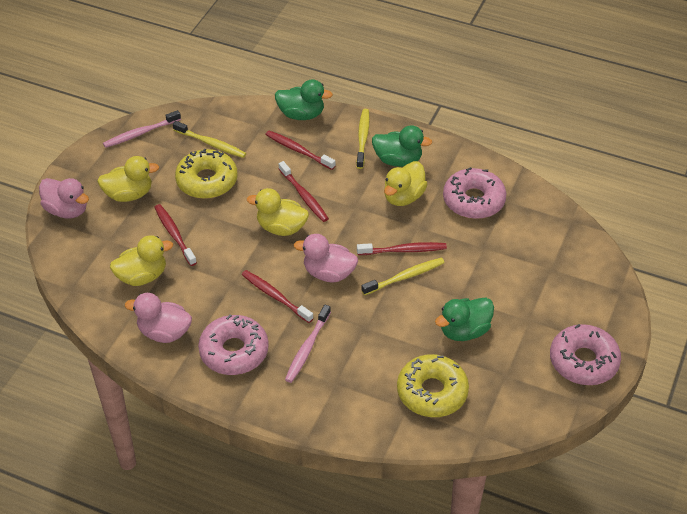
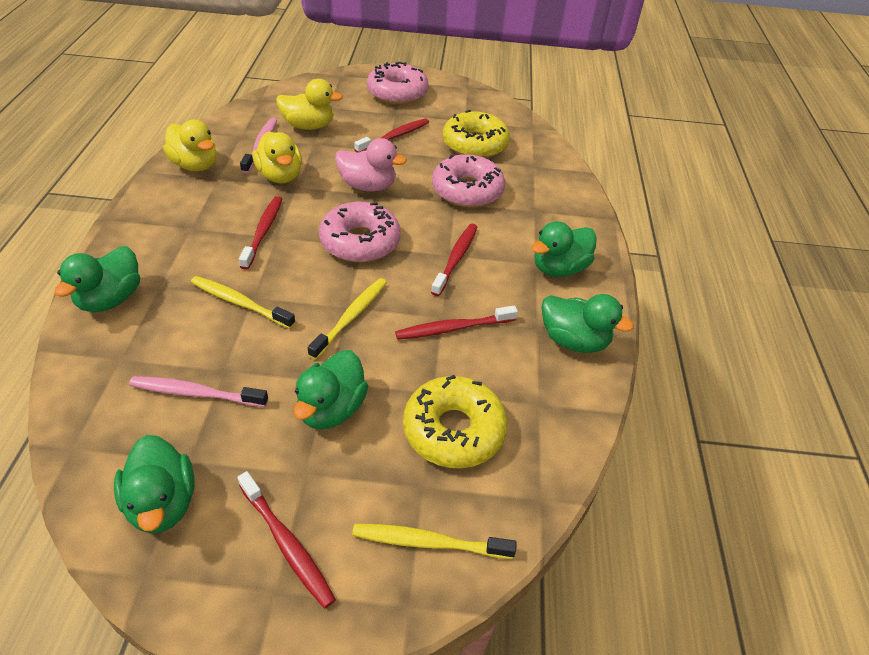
green duck: [275,79,333,120] [372,125,432,167] [435,298,494,341] = 3 -> [54,246,140,312] [114,435,195,534] [293,350,368,430] [532,221,597,277] [542,294,634,353] = 5
pink duck: [39,178,89,218] [125,293,192,343] [294,234,358,282] = 3 -> [335,138,407,191] = 1
yellow duck: [97,156,159,202] [110,235,173,286] [247,188,309,236] [384,161,428,206] = 4 -> [163,120,217,171] [253,131,302,183] [276,79,343,130] = 3

